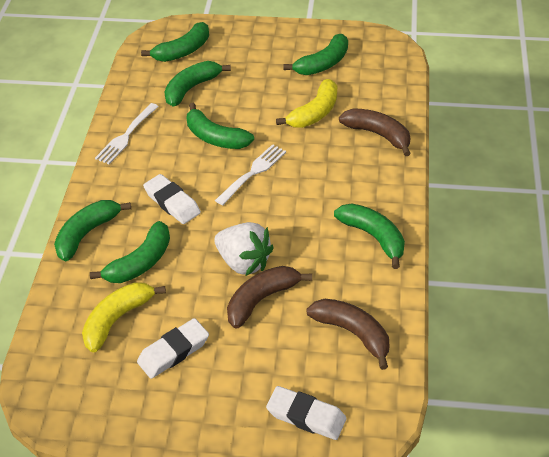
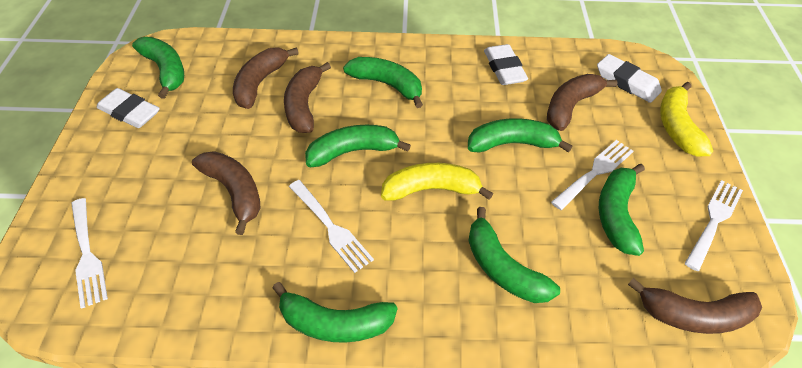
brown banana: [227,266,312,328] [306,299,390,370] [339,108,411,156] = 3 -> [192,151,261,235] [233,47,299,109] [284,62,331,133] [547,74,618,131] [628,278,762,334] = 5
white fork: [95,103,159,164] [215,144,286,205] = 2 -> [71,198,108,309] [289,180,374,273] [551,140,633,210] [684,180,743,271] = 4
white strawberry: [214,222,274,276] = 1 -> none = 0

